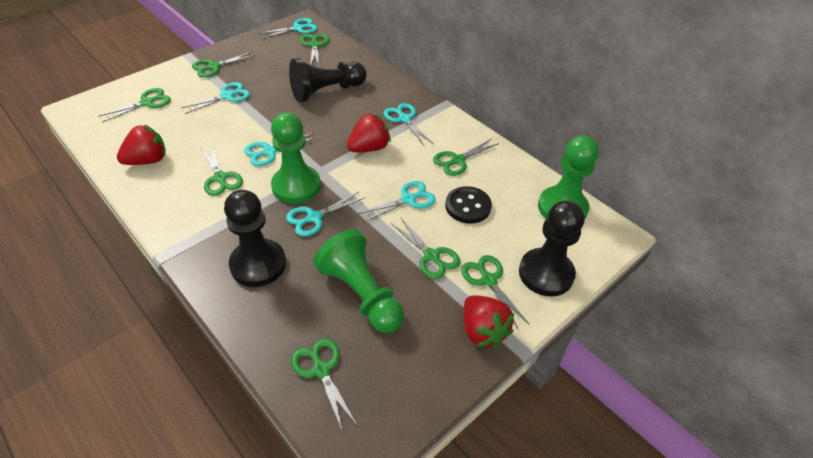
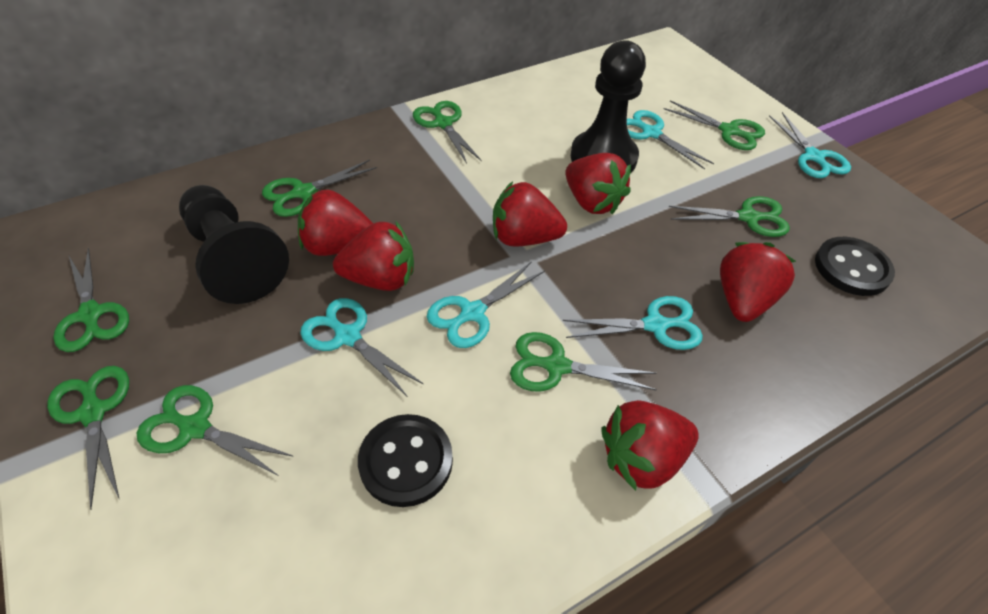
black button: [445,186,492,224] = 1 -> [358,414,453,507] [815,237,895,296] = 2
black pawn: [224,190,286,287] [289,58,367,102] [519,201,585,296] = 3 -> [179,185,289,304] [571,40,646,173] = 2
green pawn: [271,113,321,204] [314,229,404,333] [538,135,599,219] = 3 -> none = 0
red strawberry: [117,124,165,165] [347,113,391,152] [463,295,514,348] = 3 -> [298,189,373,256] [333,222,414,291] [493,181,567,247] [565,153,631,214] [601,400,699,491] [720,242,796,322] = 6
turquoise scissors: [181,82,250,114] [244,132,318,166] [258,18,317,39] [286,192,364,237] [358,181,436,223] [384,103,433,147] = 6 -> [300,298,423,397] [427,261,545,348] [563,296,703,350] [627,110,714,169] [769,112,851,178] = 5

